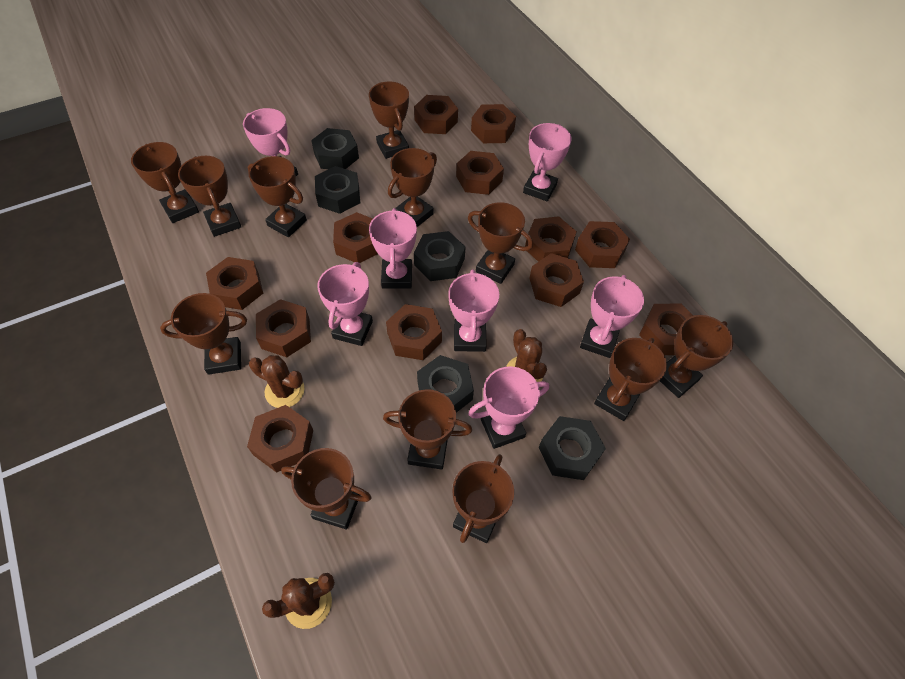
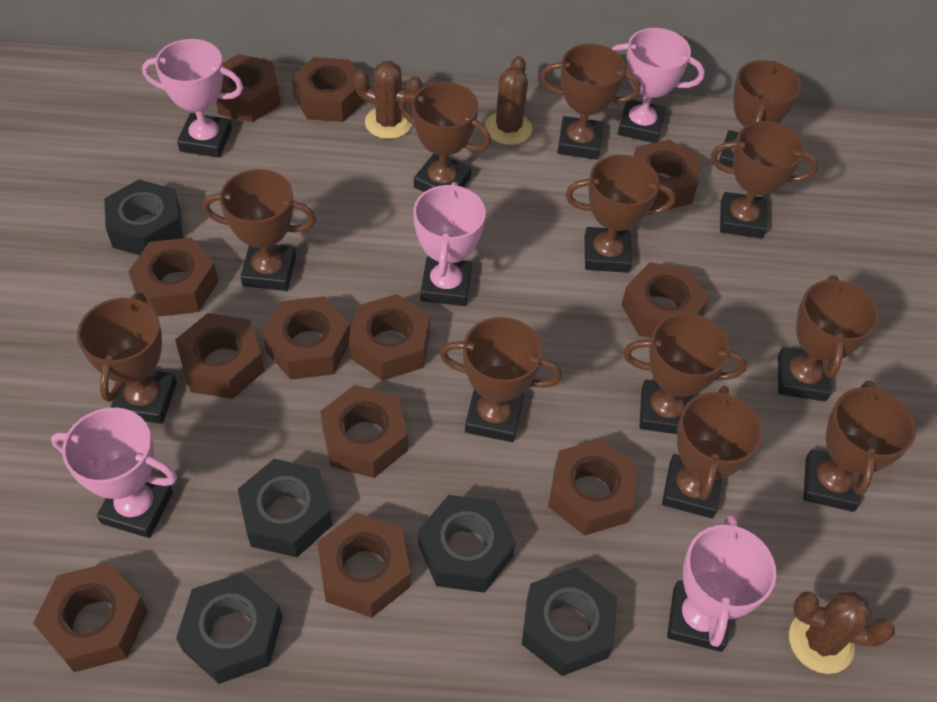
pink trophy: [243,108,298,176] [317,262,373,346] [369,208,417,289] [448,270,499,352] [468,367,549,449] [523,123,571,201] [580,275,644,358] = 7 -> [51,408,177,538] [142,39,243,158] [413,182,486,306] [611,28,705,143] [667,514,776,652] = 5

